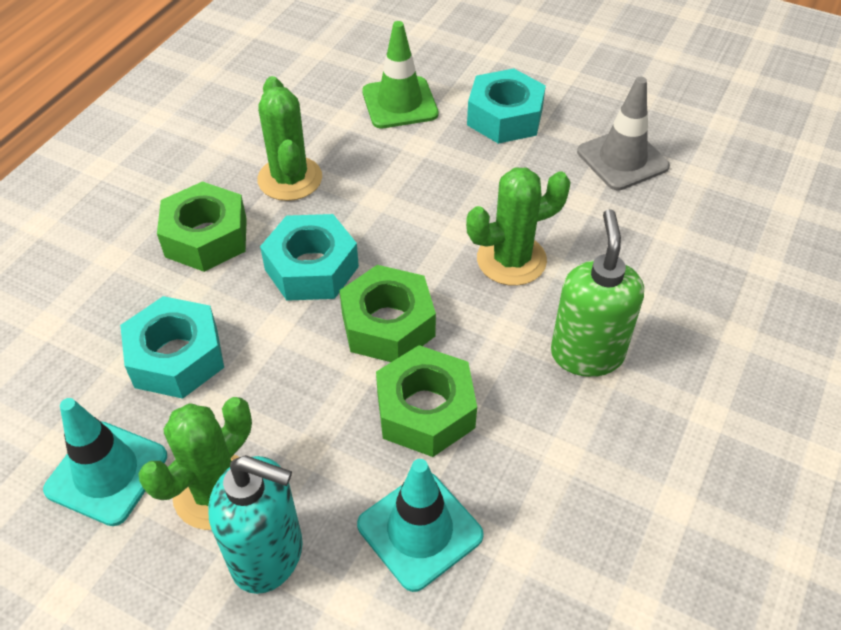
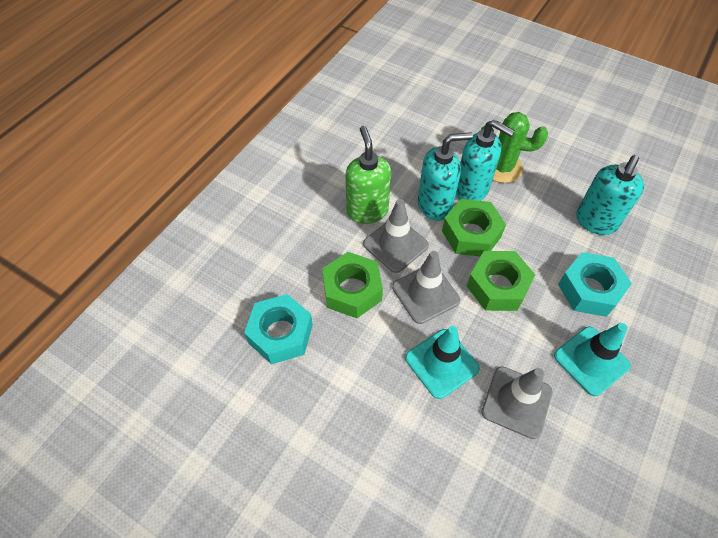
green cactus: [138,397,252,530] [257,76,322,201] [466,167,571,286] = 3 -> [481,112,548,183] = 1
green traffic cone: [362,21,439,128] = 1 -> none = 0
grey traffic cone: [577,77,670,191] = 1 -> [363,199,429,273] [392,251,460,324] [482,366,552,439] = 3
turquoise nut: [120,296,224,399] [260,214,359,301] [467,68,546,144] = 3 -> [244,294,313,364] [558,252,632,317] = 2
turquoise soap dispenser: [208,455,303,594] = 1 -> [418,132,473,221] [456,120,515,201] [576,155,644,235] = 3

